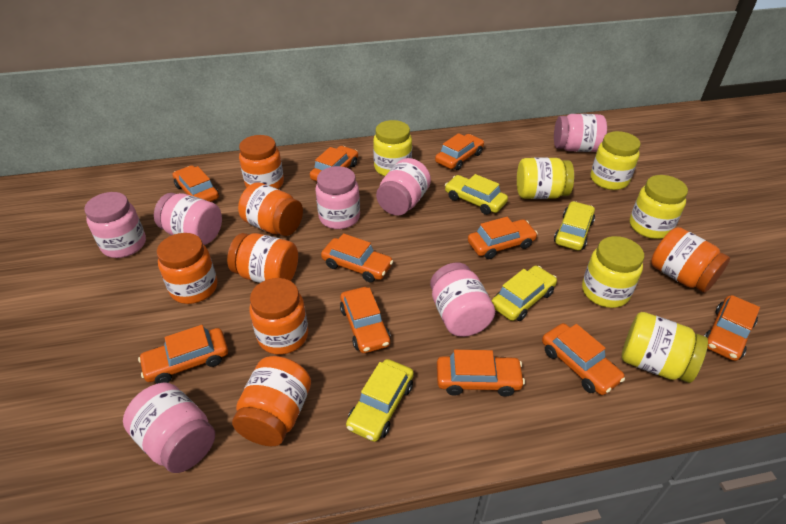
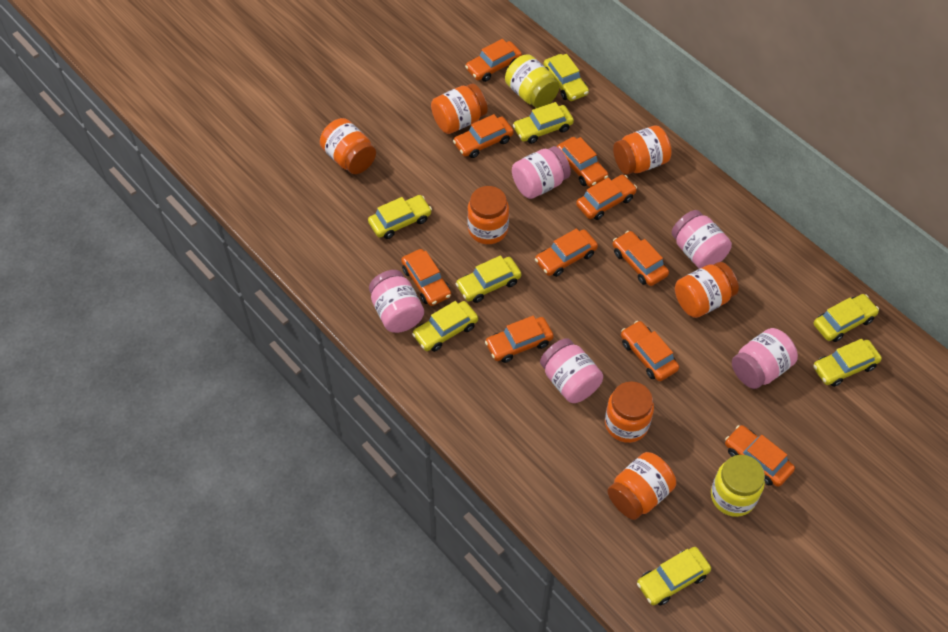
pink jar: [84,192,146,258] [123,382,215,473] [154,193,222,245] [315,166,360,229] [376,158,431,216] [430,263,495,337] [554,114,607,152] = 7 -> [369,270,424,333] [512,146,571,199] [540,338,603,403] [671,210,732,269] [732,328,798,389] = 5
yellow car: [346,359,414,442] [445,174,508,215] [492,266,557,321] [554,201,595,250] = 4 -> [368,195,432,239] [412,301,478,352] [456,255,521,303] [513,102,574,144] [543,54,589,101] [637,547,711,606] [813,339,882,387] [814,294,879,342] = 8
yellow jar: [373,120,412,176] [517,158,574,199] [582,236,644,308] [591,131,641,190] [622,312,708,383] [630,175,688,239] = 6 -> [505,54,559,108] [711,455,765,517] = 2

